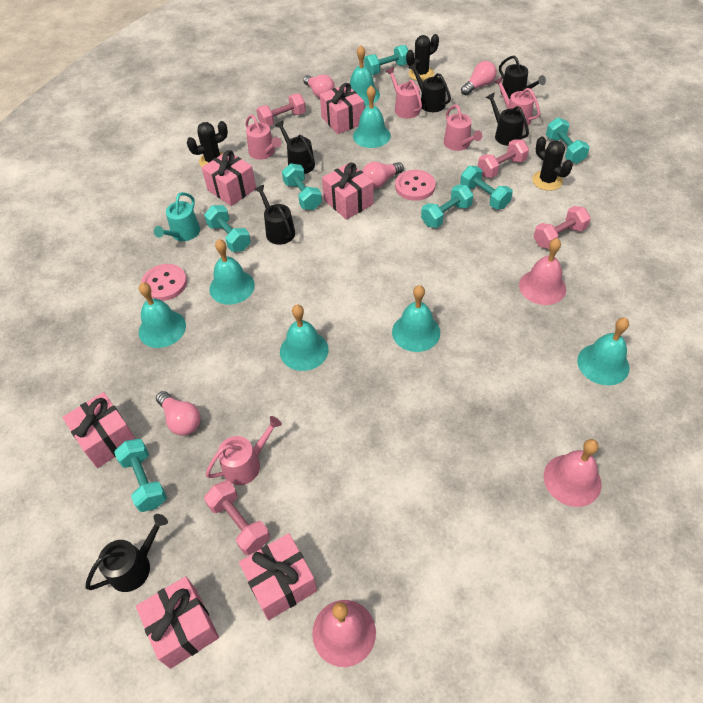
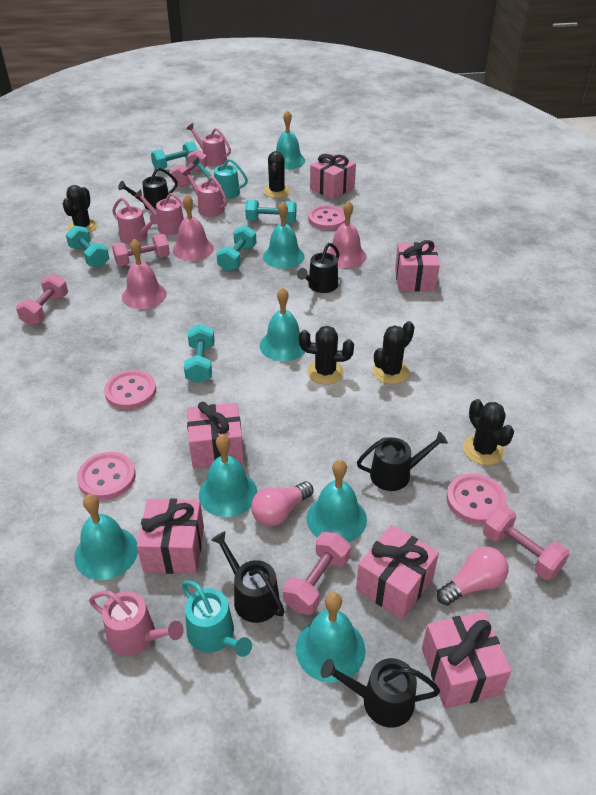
black cactus: [187,121,228,167] [406,34,439,81] [532,136,573,191] = 3 -> [63,185,97,233] [263,151,290,198] [299,326,354,384] [372,321,415,384] [463,399,514,465] = 5
black watering can: [85,514,168,592] [254,185,295,245] [275,120,315,174] [409,62,451,112] [486,93,529,146] [499,55,546,99] = 6 -> [118,168,178,210] [211,531,285,623] [297,243,339,293] [321,658,440,728] [357,431,448,491] = 5
pink button: [141,264,187,301] [395,170,436,201] = 2 -> [77,452,136,500] [104,370,156,410] [308,205,345,230] [447,474,507,524] = 4
pink dumbbell: [204,481,270,555] [256,93,306,126] [478,139,529,178] [533,206,591,249] = 4 -> [16,274,68,326] [112,234,170,266] [171,149,208,187] [283,532,351,615] [483,506,570,580] = 5
pink light bulb: [156,391,201,435] [303,75,335,98] [362,162,404,189] [461,61,497,95] = 4 -> [251,482,314,527] [437,547,508,605] = 2
turquoise dumbbell: [114,439,167,512] [204,205,251,252] [282,163,322,210] [364,45,408,75] [421,185,474,228] [460,166,513,209] [546,118,590,164] = 7 -> [66,225,109,268] [151,141,197,169] [184,324,215,383] [217,225,256,271] [245,199,296,223] = 5
turquoise watering can: [154,192,200,241] = 1 -> [182,580,252,657] [192,157,248,199] = 2

